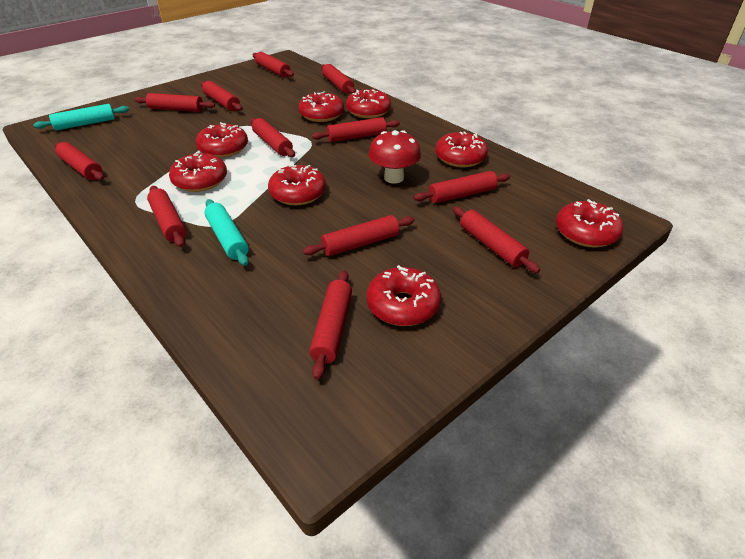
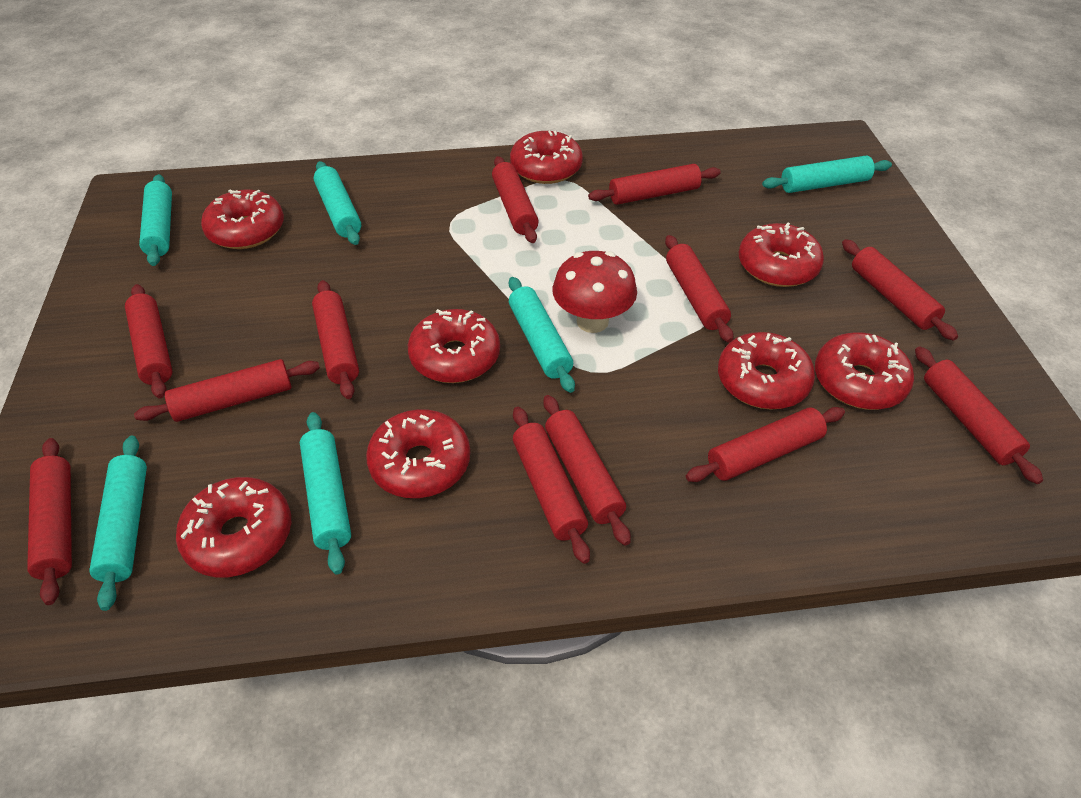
turquoise rolling pin: [33,104,129,131] [204,199,249,266] = 2 -> [89,436,147,611] [139,174,172,266] [300,412,351,575] [314,161,361,245] [509,277,575,393] [762,155,892,193] = 6

